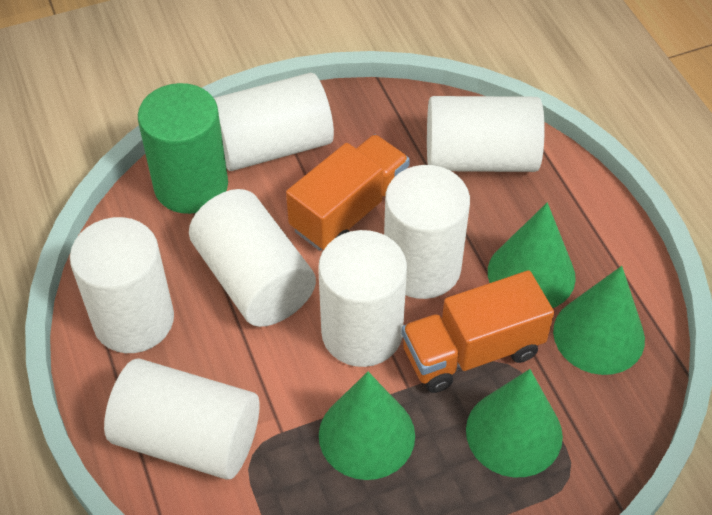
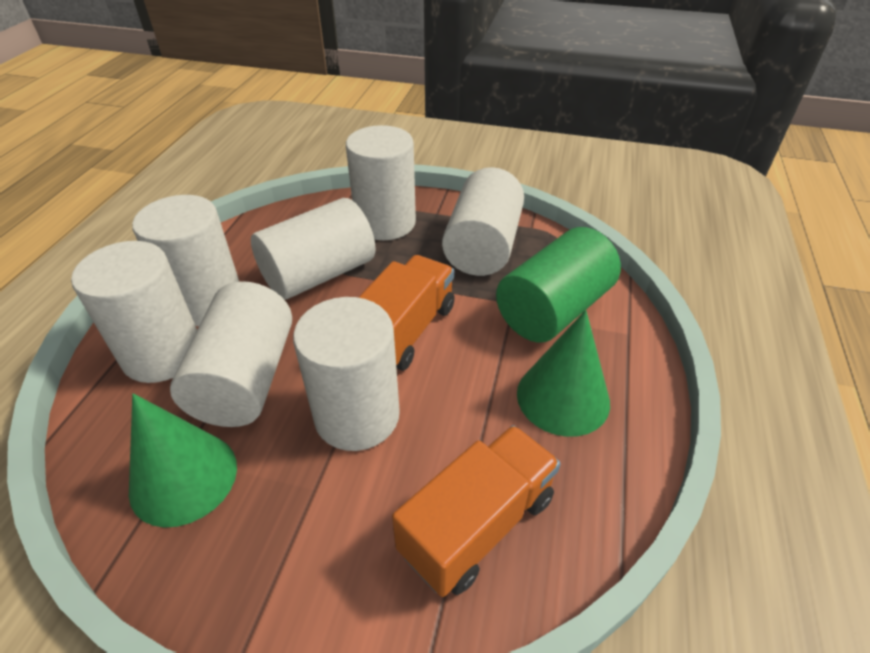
green cone: [319,372,415,480] [466,369,563,477] [488,203,576,308] [553,266,645,375] = 4 -> [129,393,237,528] [517,310,610,437] = 2

